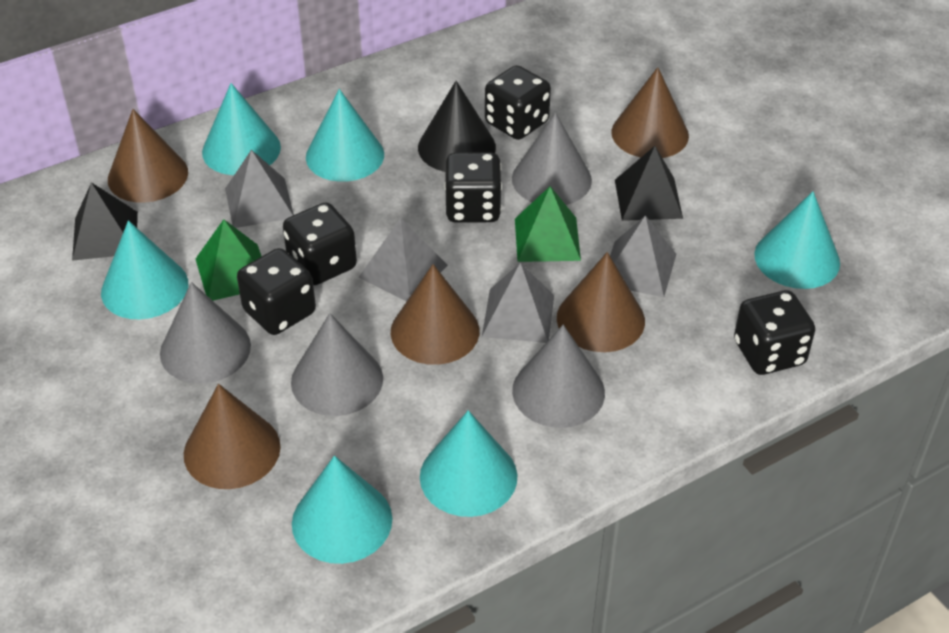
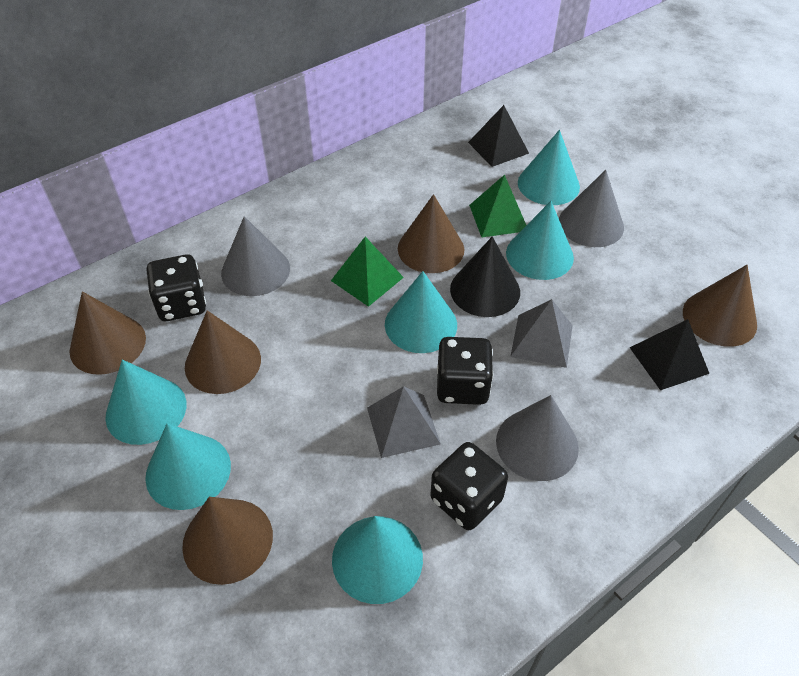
black dice: [237,248,316,335] [283,202,357,285] [444,152,502,223] [485,65,551,140] [734,290,815,375] = 5 -> [147,254,206,321] [430,442,508,530] [437,337,493,405] = 3
grey cone: [160,282,251,384] [291,313,383,416] [512,112,592,205] [512,325,605,428] = 4 -> [221,216,290,296] [496,395,579,481] [559,170,624,247] = 3
grey pyramid: [225,150,294,228] [359,218,448,301] [482,262,554,343] [610,216,676,297] = 4 -> [367,386,441,458] [510,299,573,368] = 2

